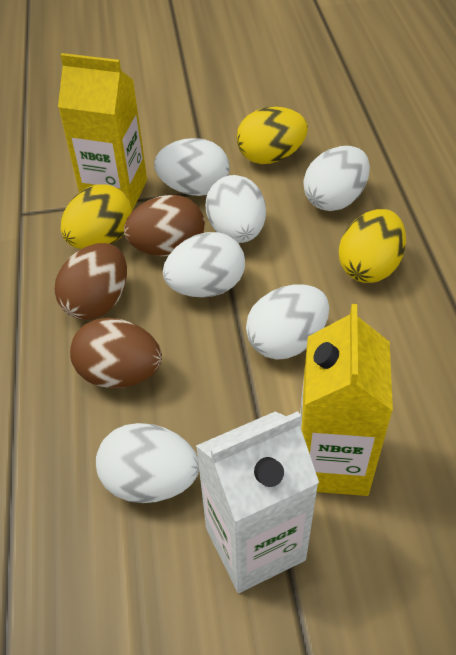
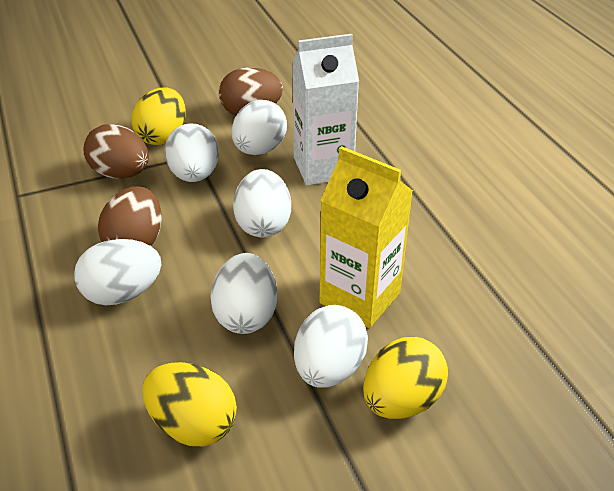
yellow carton: [58,53,147,211] [300,304,393,496] = 2 -> [320,146,413,328] = 1

